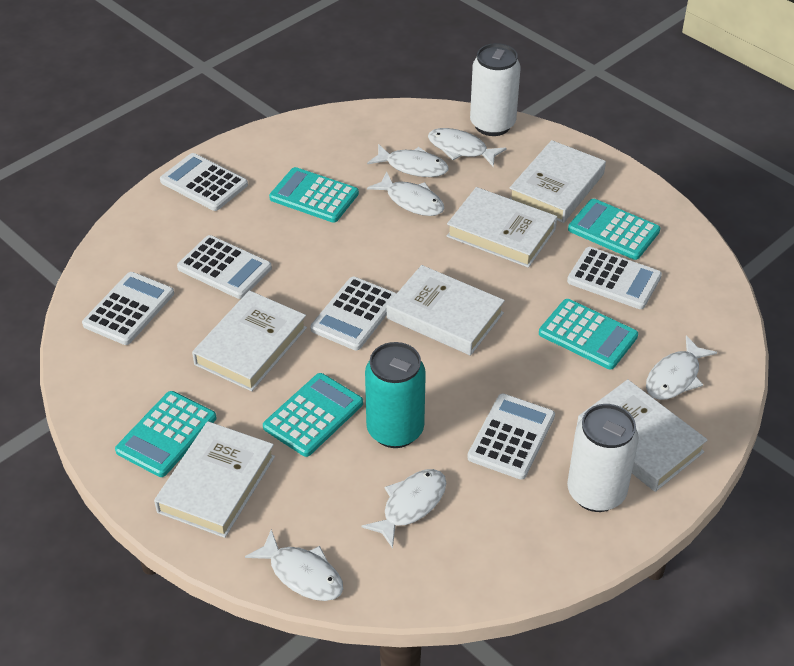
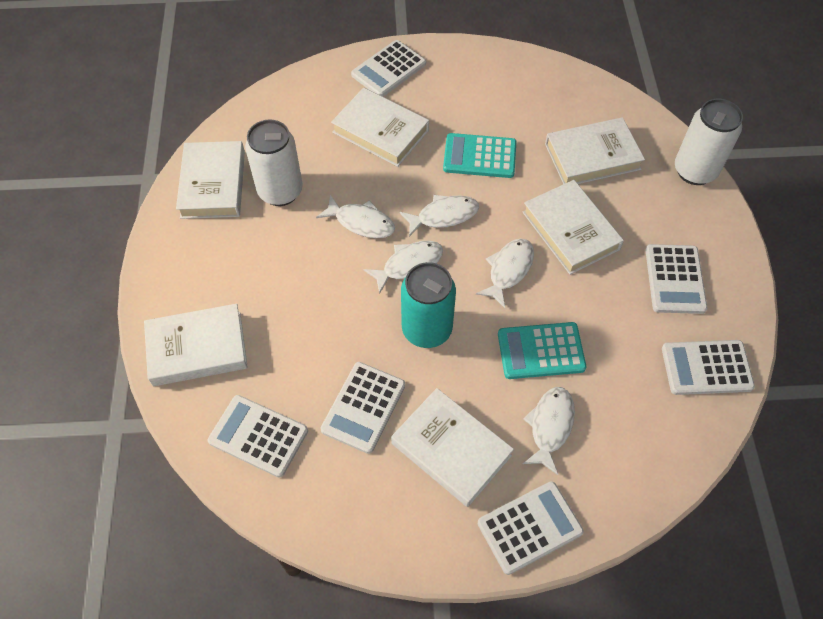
turquoise calculator: [115,391,217,477] [263,373,363,457] [269,167,359,223] [539,299,638,370] [568,199,660,260] = 5 -> [443,133,516,178] [498,322,586,379] = 2
white fish: [245,529,343,601] [362,469,446,549] [367,144,449,177] [367,172,444,216] [428,128,507,166] [646,336,717,400] = 6 -> [316,195,395,238] [364,241,443,294] [400,195,479,237] [476,239,534,308] [523,387,575,475] = 5

